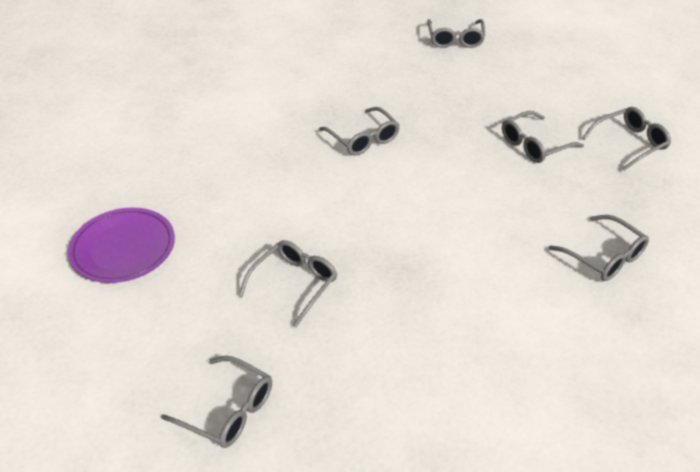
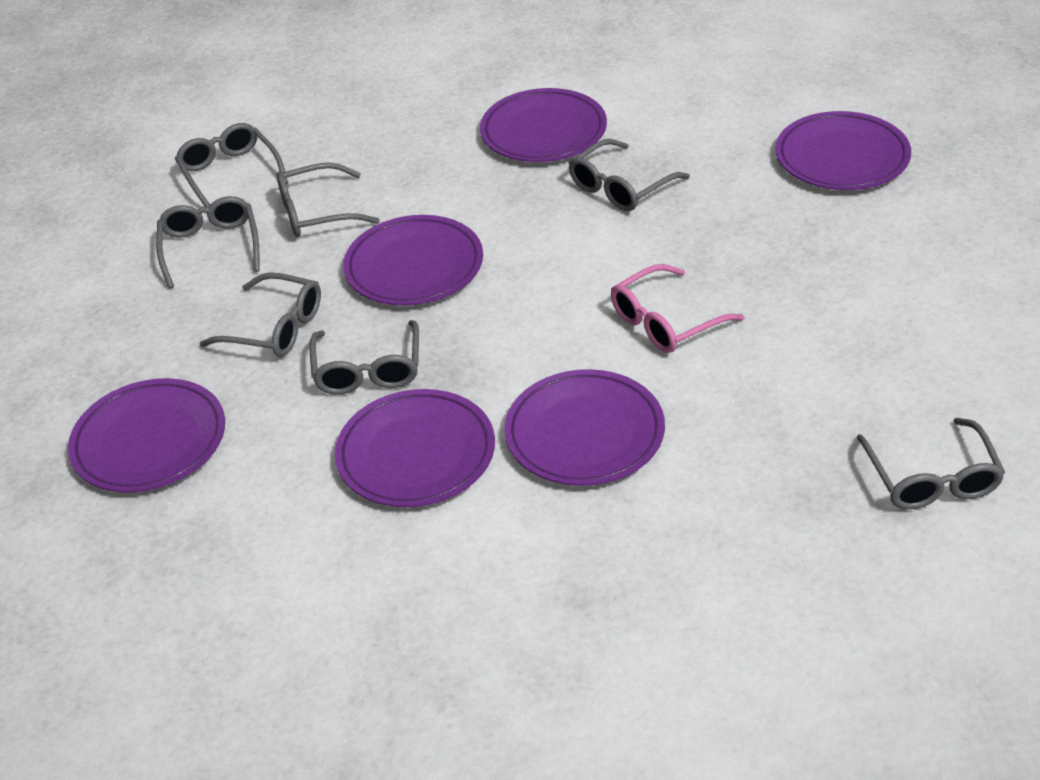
pink glasses: none = 0 -> [611,264,744,353] = 1
purple plate: [68,208,175,283] = 1 -> [68,378,225,492] [335,389,495,507] [343,215,483,305] [480,88,607,162] [504,369,665,486] [775,111,911,190] = 6

